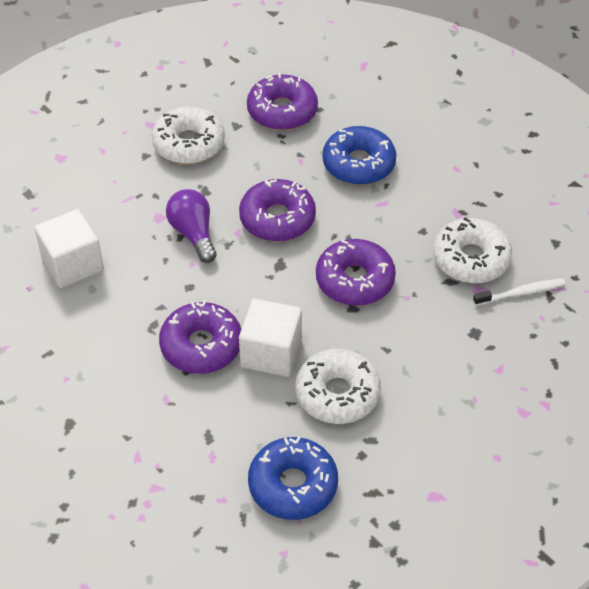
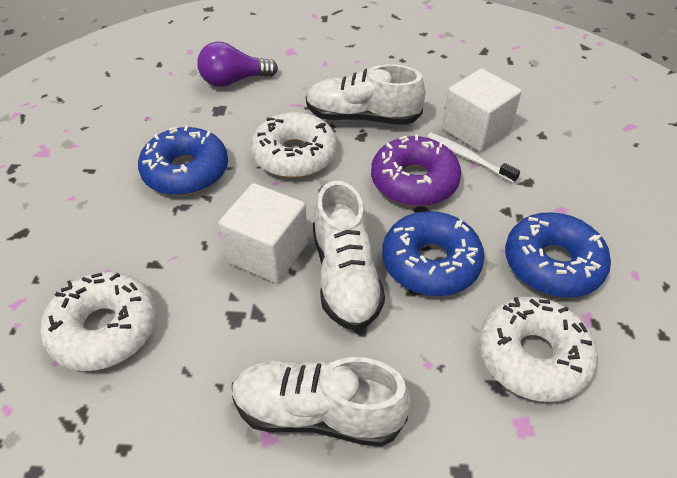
blue donut: [248,436,338,520] [322,126,396,185] = 2 -> [138,125,228,195] [382,211,484,296] [505,212,611,298] = 3
purple donut: [159,300,241,374] [239,179,316,242] [247,73,318,130] [316,239,396,306] = 4 -> [371,134,461,206] = 1
white shoe: none = 0 -> [232,357,411,447] [306,64,426,125] [313,181,385,331] = 3

